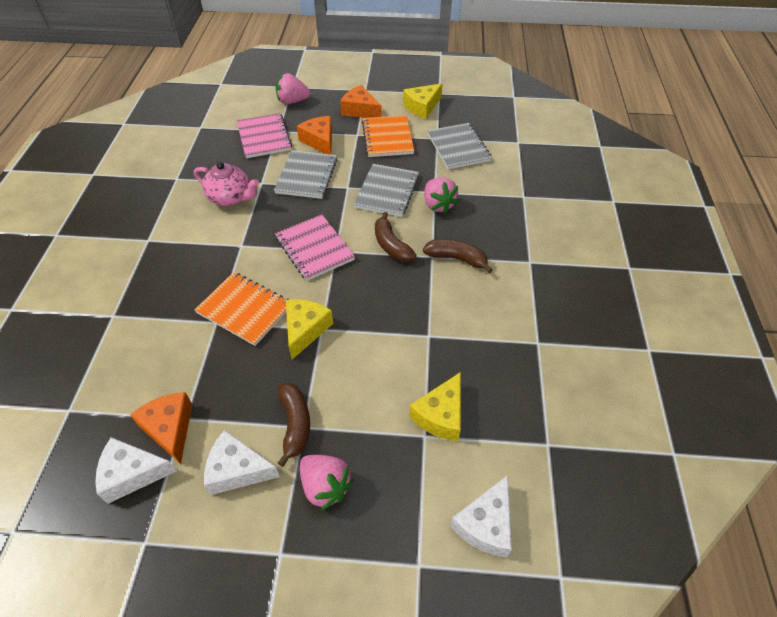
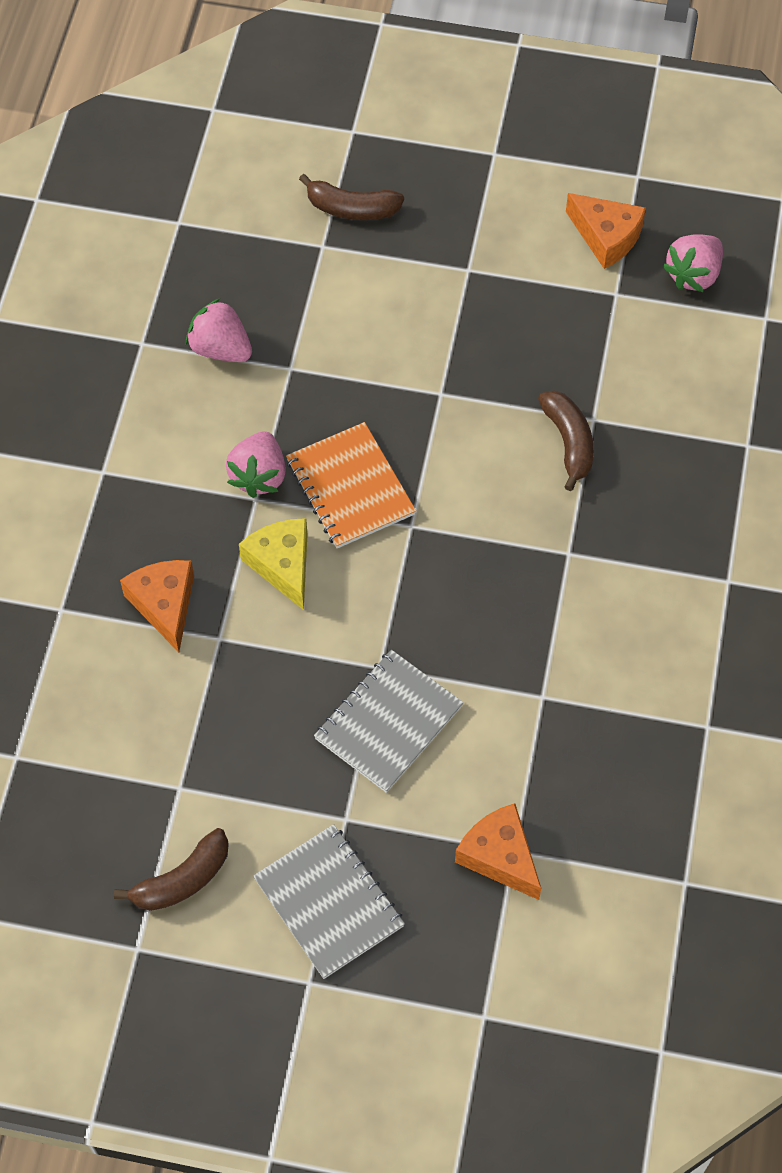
grey notebook: [274,150,337,199] [354,164,419,217] [427,123,492,169] = 3 -> [253,824,405,979] [314,650,464,793] = 2
orange notebook: [195,272,289,346] [362,115,414,157] = 2 -> [286,422,416,548] = 1
pink notebook: [237,113,292,158] [275,214,355,281] = 2 -> none = 0
pink teapot: [194,162,259,206] = 1 -> none = 0
white cheese: [95,437,176,504] [204,430,280,495] [450,475,512,557] = 3 -> none = 0
yellow cheese: [286,299,333,359] [403,83,442,119] [409,372,461,441] = 3 -> [239,518,308,610] = 1

